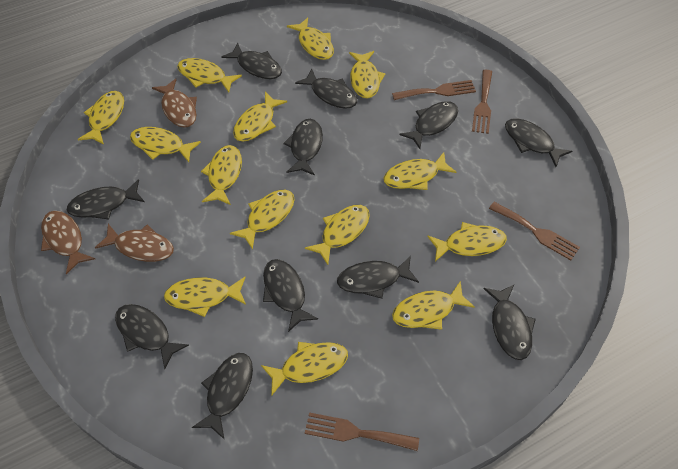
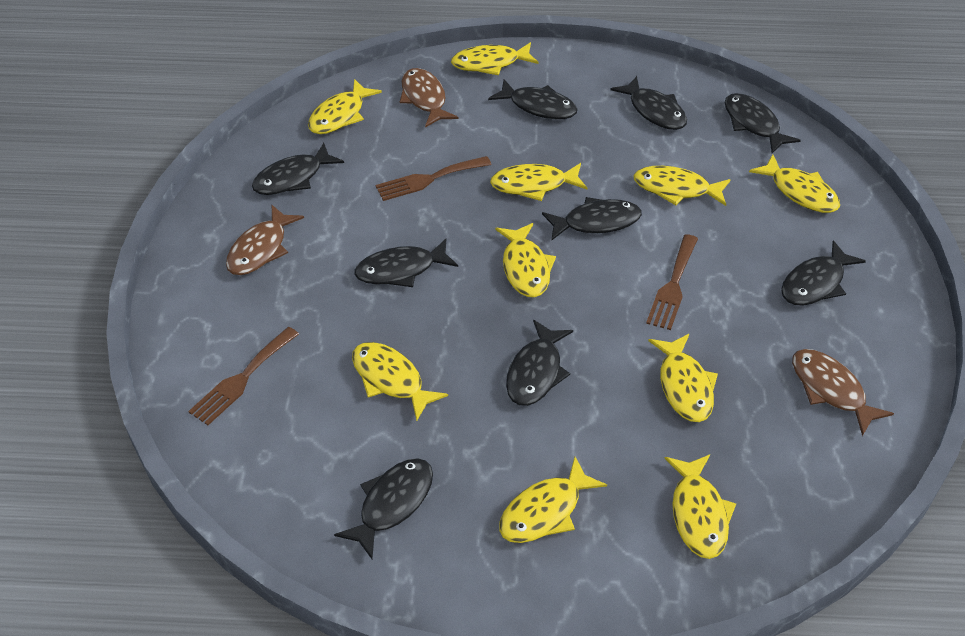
black fish: [67,179,145,220] [115,304,189,369] [192,353,253,440] [222,43,282,79] [263,259,318,332] [283,119,323,176] [295,69,357,109] [337,256,419,299] [399,101,458,149] [483,285,536,360] [505,118,572,167] = 11 -> [252,143,344,195] [334,458,433,559] [354,239,458,287] [488,79,578,119] [506,320,573,406] [542,197,642,241] [610,76,687,130] [725,93,801,153] [781,240,866,306] = 9
brown fork: [305,412,419,451] [392,80,476,100] [472,70,492,134] [489,202,580,260] = 4 -> [188,327,299,425] [375,156,491,201] [646,234,698,330] = 3
yellow fish: [78,91,124,145] [130,127,201,162] [164,277,246,317] [177,58,242,92] [201,145,242,205] [230,190,295,250] [233,92,287,142] [261,342,348,396] [287,17,334,60] [305,205,370,265] [349,51,386,98] [384,152,457,190] [392,281,475,330] [427,222,507,262] = 14 -> [308,79,382,134] [352,342,448,421] [451,42,539,75] [490,163,587,201] [495,223,556,297] [499,457,607,543] [633,166,731,206] [648,334,718,422] [664,455,736,559] [749,154,840,213] = 10

